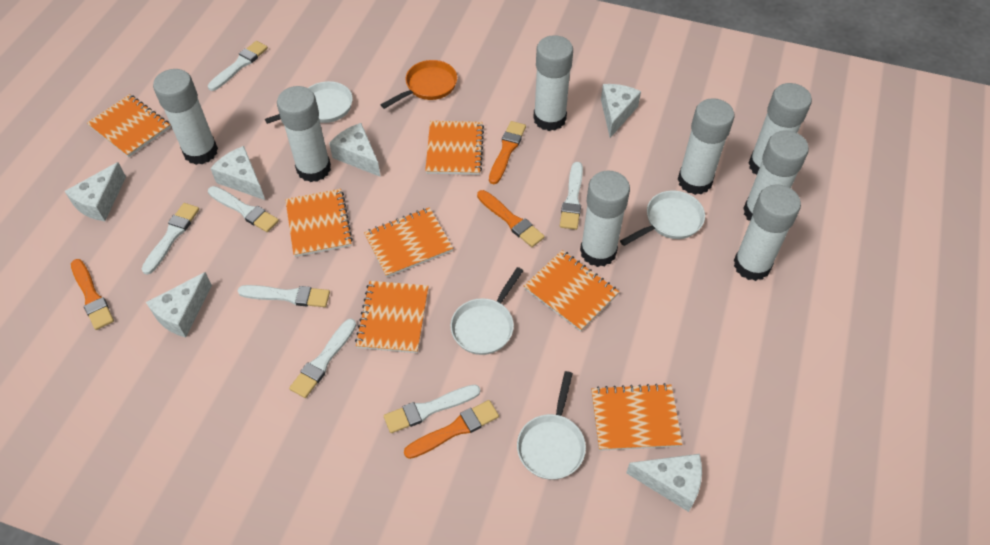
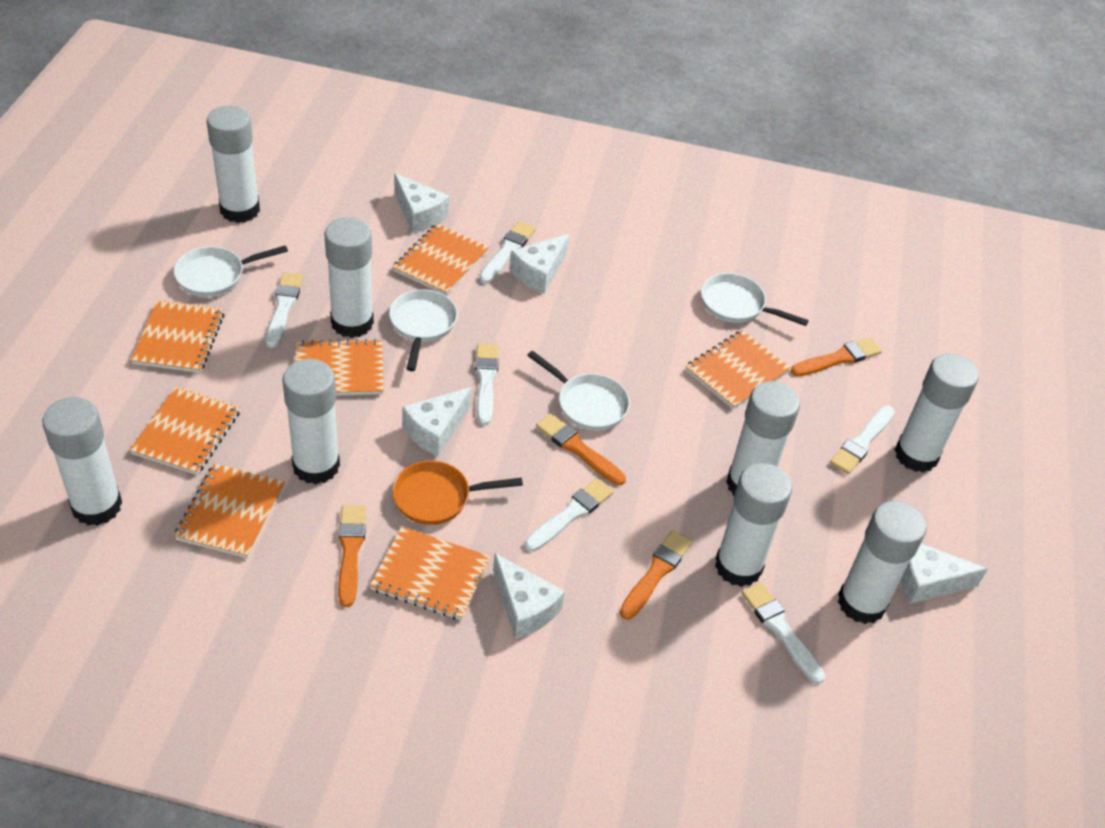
white brush: [142,203,199,275] [208,41,268,91] [208,186,279,232] [238,285,330,307] [289,318,356,398] [384,385,480,433] [560,162,583,230] = 7 -> [266,272,303,348] [475,343,499,425] [479,221,535,284] [524,478,614,552] [742,582,825,684] [830,406,895,474] = 6
white cheese: [65,162,126,221] [146,272,212,337] [210,146,265,200] [329,123,380,177] [601,84,641,138] [626,454,702,512] = 6 -> [394,173,449,233] [402,387,472,456] [493,553,565,639] [509,234,569,294] [901,544,988,604] = 5

